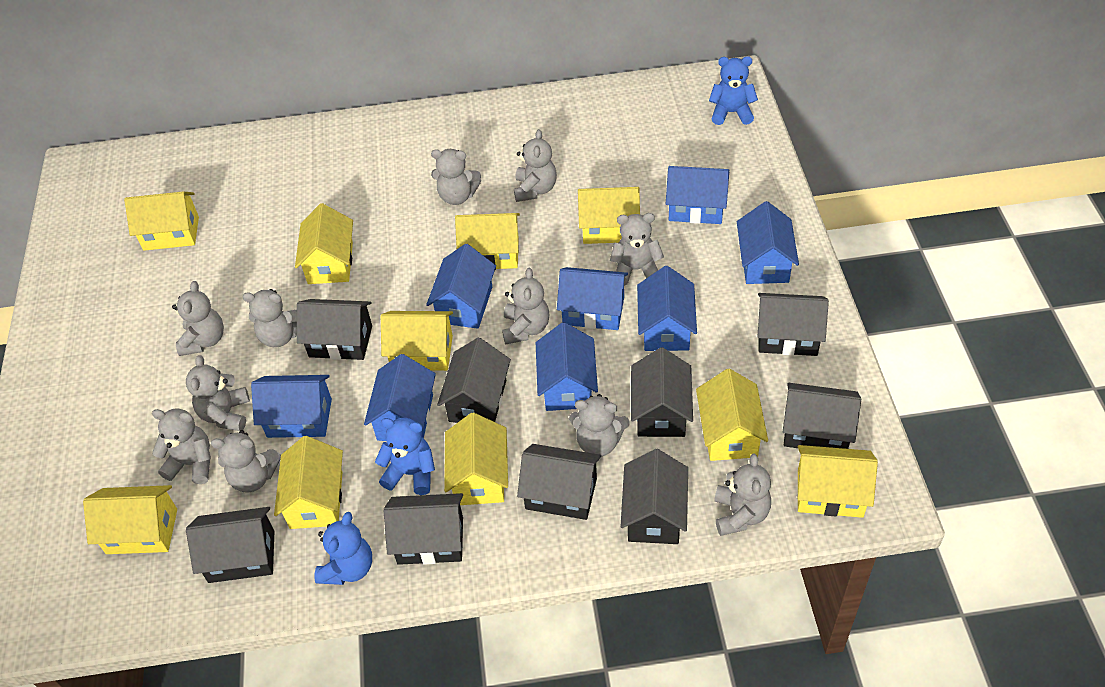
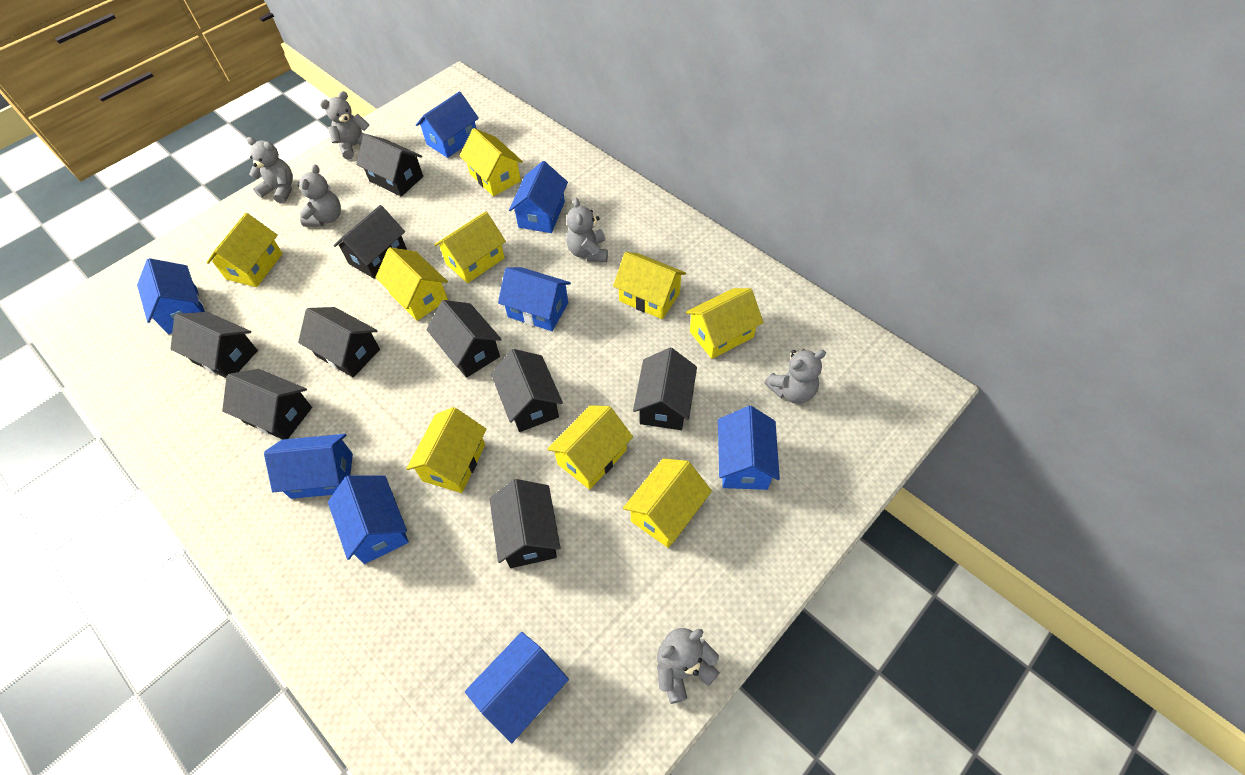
blue teddy bear: [314,512,372,585] [375,418,435,495] [709,56,758,125] = 3 -> none = 0
grey teddy bear: [152,409,211,484] [172,281,224,356] [186,355,250,431] [211,430,281,493] [243,289,297,347] [431,149,481,205] [502,268,550,345] [514,129,557,202] [569,394,630,456] [610,213,664,286] [714,454,771,536] = 11 -> [247,137,293,204] [297,164,341,226] [320,91,369,160] [566,198,608,262] [657,628,720,704] [764,349,826,404] = 6
yellow house: [83,485,177,554] [124,191,199,251] [274,436,343,529] [295,203,353,284] [381,311,453,371] [444,413,508,505] [455,213,520,270] [578,187,640,244] [696,369,768,461] [797,445,878,518] = 10 -> [207,213,283,287] [375,247,448,321] [406,407,487,493] [434,212,506,283] [459,128,523,196] [547,405,633,490] [613,252,686,319] [623,458,712,548] [686,288,764,359] = 9

